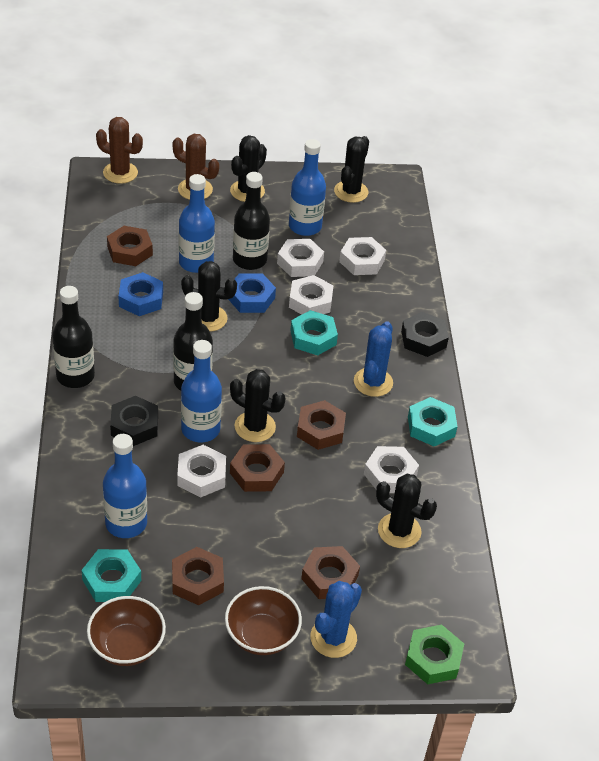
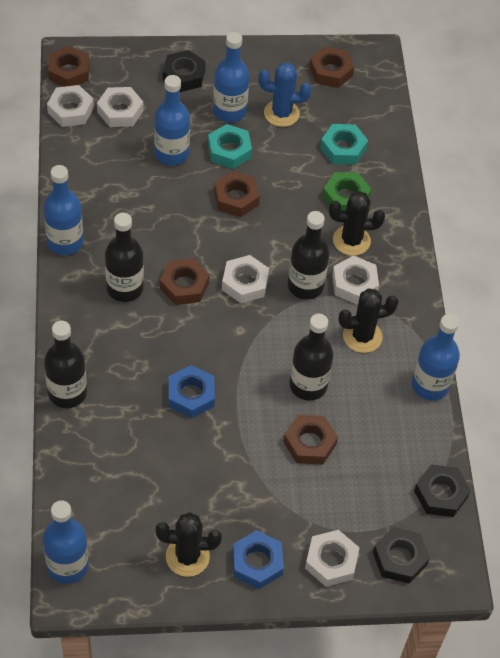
black bottle: [52,286,95,388] [173,292,213,391] [233,172,270,270] = 3 -> [44,320,87,408] [105,213,144,302] [288,211,330,300] [290,314,334,401] = 4
black cactus: [181,261,237,332] [230,135,267,202] [230,369,285,442] [334,136,369,203] [376,474,437,548] = 5 -> [156,512,222,577] [329,191,385,256] [339,288,399,353] = 3
black nut: [110,396,158,446] [401,312,449,357] = 2 -> [163,50,206,92] [373,527,430,584] [414,464,471,517] = 3
blue bottle: [103,434,147,538] [179,174,215,273] [181,340,222,442] [289,139,326,236] = 4 -> [43,500,89,584] [44,165,83,255] [154,75,190,165] [213,32,249,122] [412,314,460,401] = 5
blue cactus: [310,581,362,658] [354,321,393,397] = 2 -> [259,62,311,127] = 1
brown bowl: [87,596,166,666] [225,586,302,655] = 2 -> none = 0
brown cactus: [96,117,143,184] [172,134,219,200] = 2 -> none = 0
turquoise nut: [82,549,141,602] [290,310,338,355] [408,397,458,447] = 3 -> [208,124,252,169] [320,124,368,165] = 2

